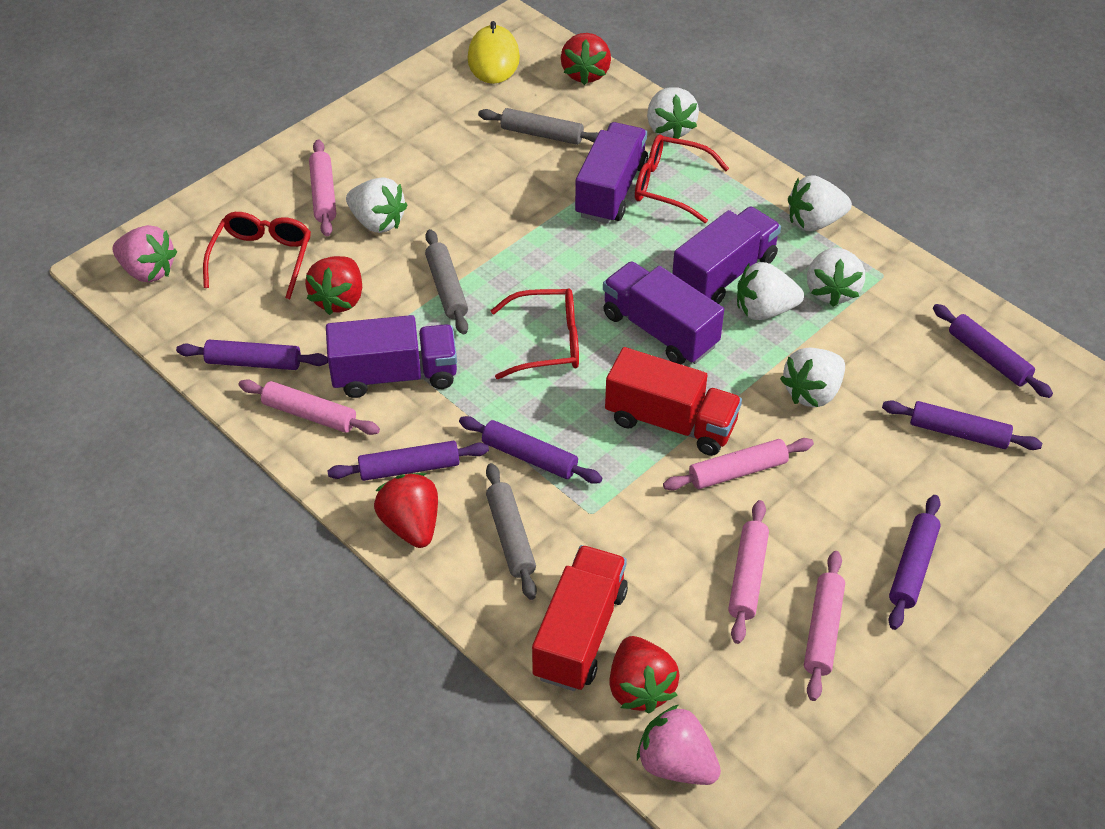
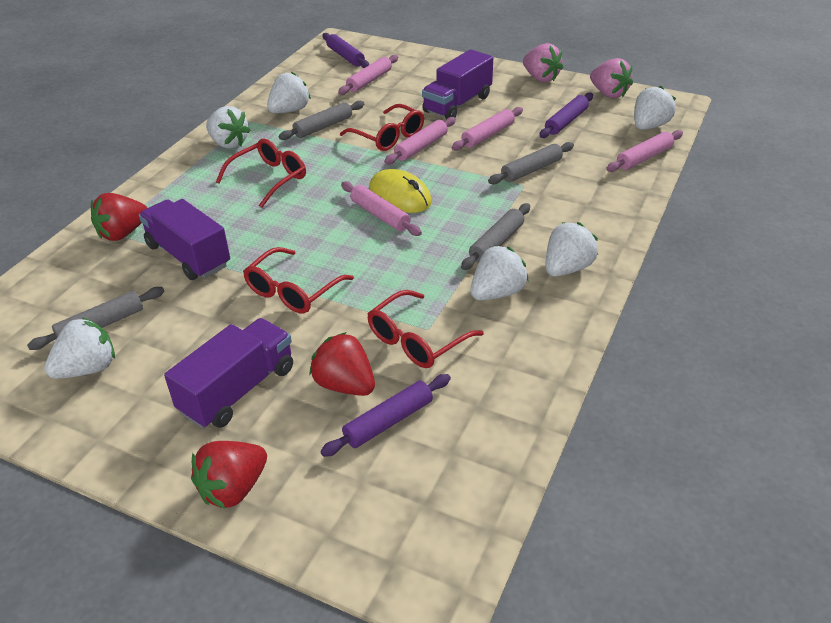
grey rolling pin: [425,229,468,334] [478,108,599,145] [486,463,537,600] = 3 -> [27,287,164,350] [279,101,364,140] [461,203,530,270] [488,142,574,184] = 4
purple rolling pin: [176,340,328,370] [327,441,489,481] [459,416,602,484] [882,400,1042,450] [889,495,941,630] [933,304,1053,398] = 6 -> [320,374,451,457] [322,33,369,68] [539,92,593,138] = 3
purple truck: [326,315,457,398] [575,122,648,224] [603,261,724,364] [672,207,781,304] = 4 -> [139,199,230,280] [164,318,293,429] [422,49,493,119] = 3
red glasses: [203,212,311,299] [490,288,579,379] [635,134,729,223] = 3 -> [216,139,306,208] [243,247,354,314] [340,104,424,151] [367,290,484,368] = 4
red strawberry: [305,256,362,315] [374,473,438,548] [561,33,611,85] [609,636,679,714] = 4 -> [91,193,147,241] [191,441,267,509] [309,332,375,396] = 3
red truck: [532,545,628,691] [605,347,742,456] = 2 -> none = 0

